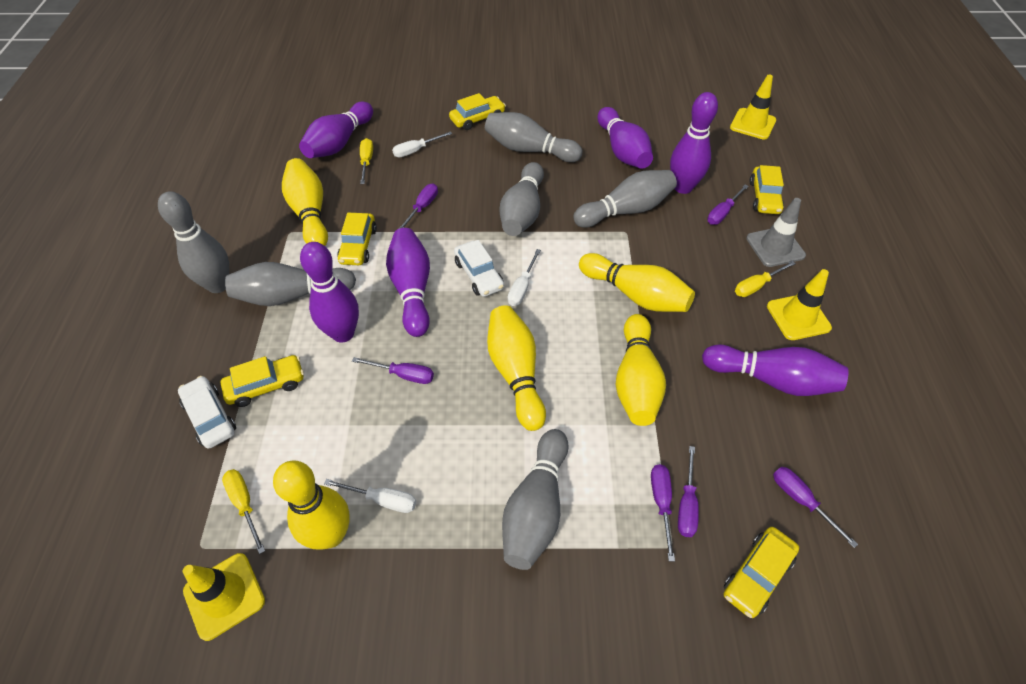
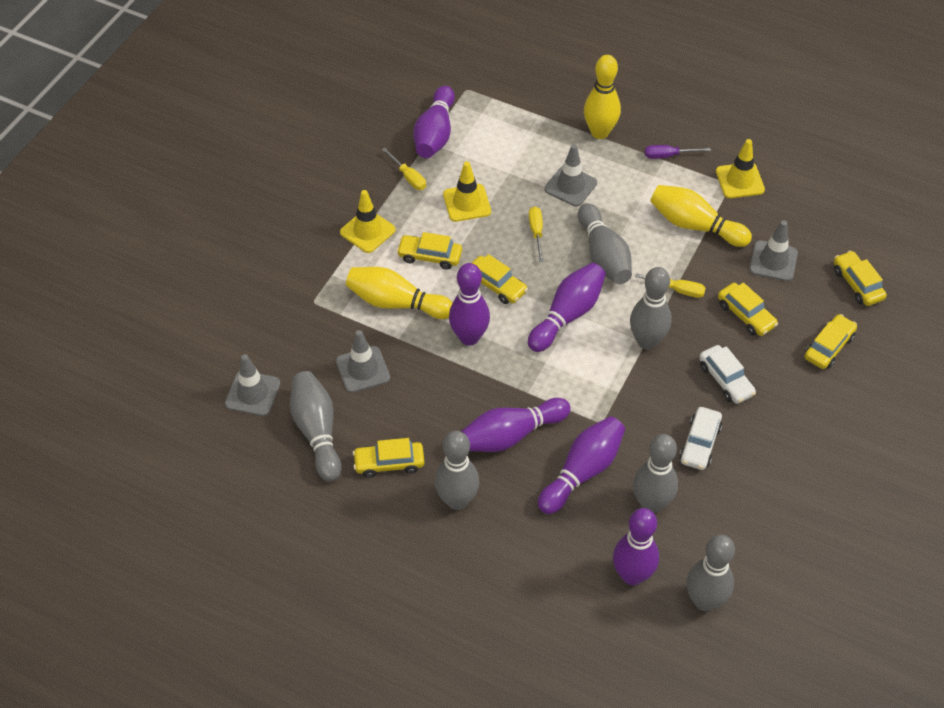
grey traffic cone: [746,198,806,267] = 1 -> [225,354,281,416] [336,330,390,393] [544,144,597,207] [749,220,798,281] = 4
purple screwdriver: [352,357,434,384] [399,184,438,229] [651,464,675,561] [678,446,699,537] [707,184,749,225] [773,467,858,548] = 6 -> [645,145,711,159] = 1
white screwdriver: [324,479,416,513] [392,131,452,158] [508,249,541,306] = 3 -> none = 0
yellow bowling pin: [273,461,350,550] [282,158,328,246] [487,305,546,431] [579,253,695,312] [616,314,666,426] = 5 -> [346,267,453,319] [584,55,621,139] [650,185,752,247] = 3
yellow car: [221,355,304,407] [337,213,377,265] [449,93,506,130] [724,527,799,618] [750,165,784,214] = 5 -> [353,438,424,478] [396,232,462,270] [472,254,528,304] [718,283,778,336] [805,314,857,369] [834,250,887,306] = 6

